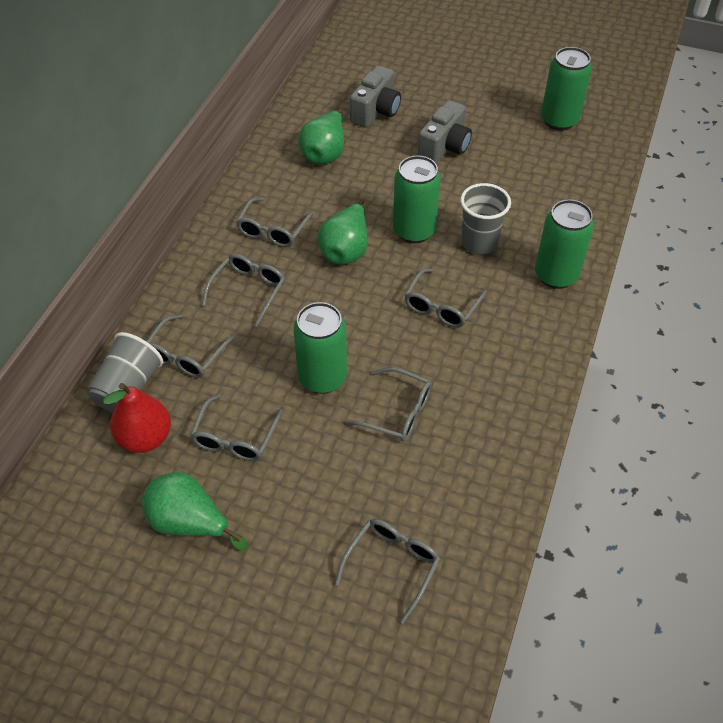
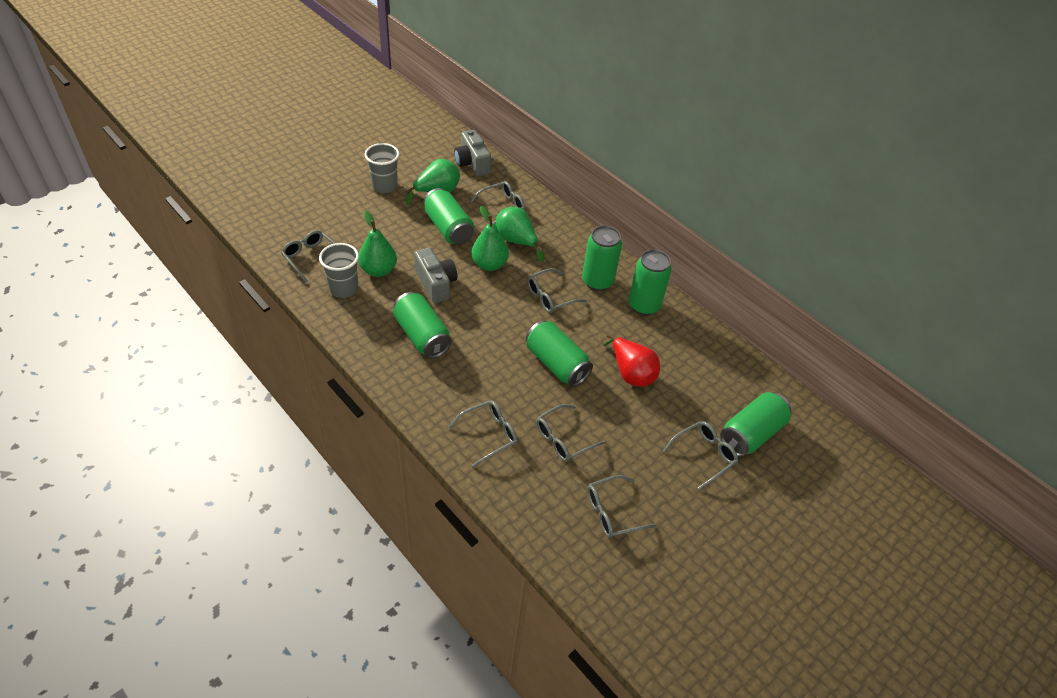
green can: [293,302,347,394] [393,156,441,243] [535,200,594,289] [541,47,592,131] = 4 -> [393,292,452,358] [423,188,474,245] [526,320,593,387] [582,226,622,291] [629,250,672,315] [720,392,792,457] = 6
green pear: [142,472,247,551] [298,108,344,164] [318,199,368,265] = 3 -> [358,211,397,277] [406,159,460,205] [471,206,509,271] [495,207,544,262] = 4

